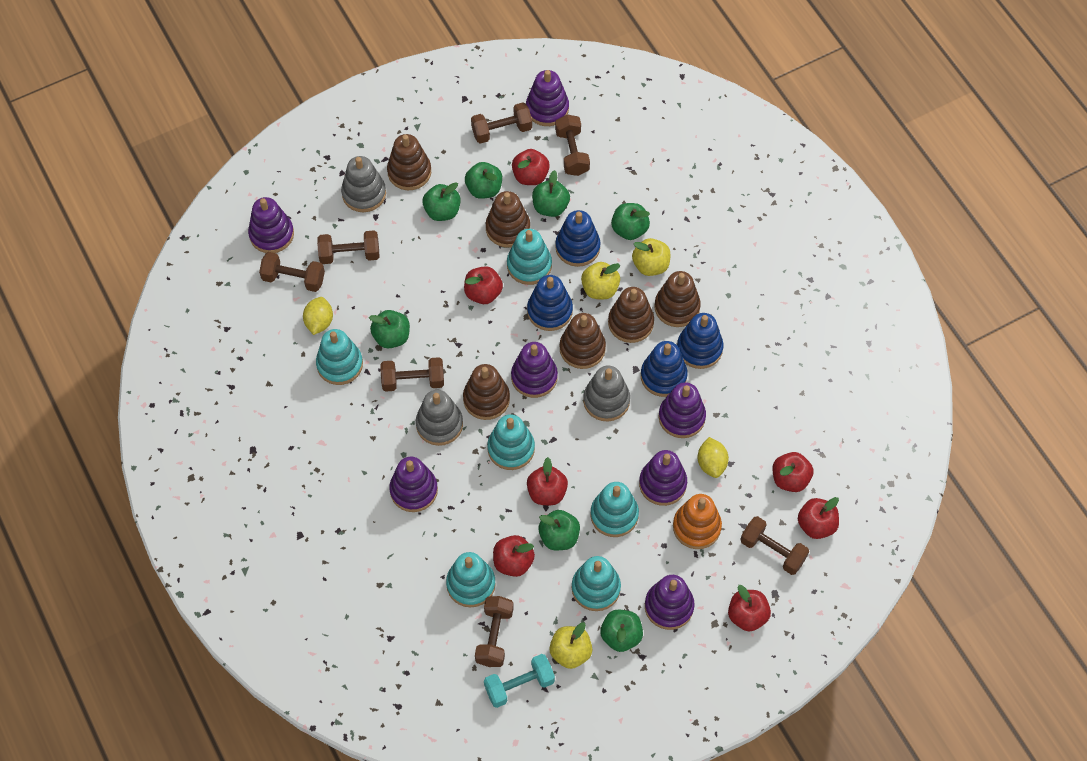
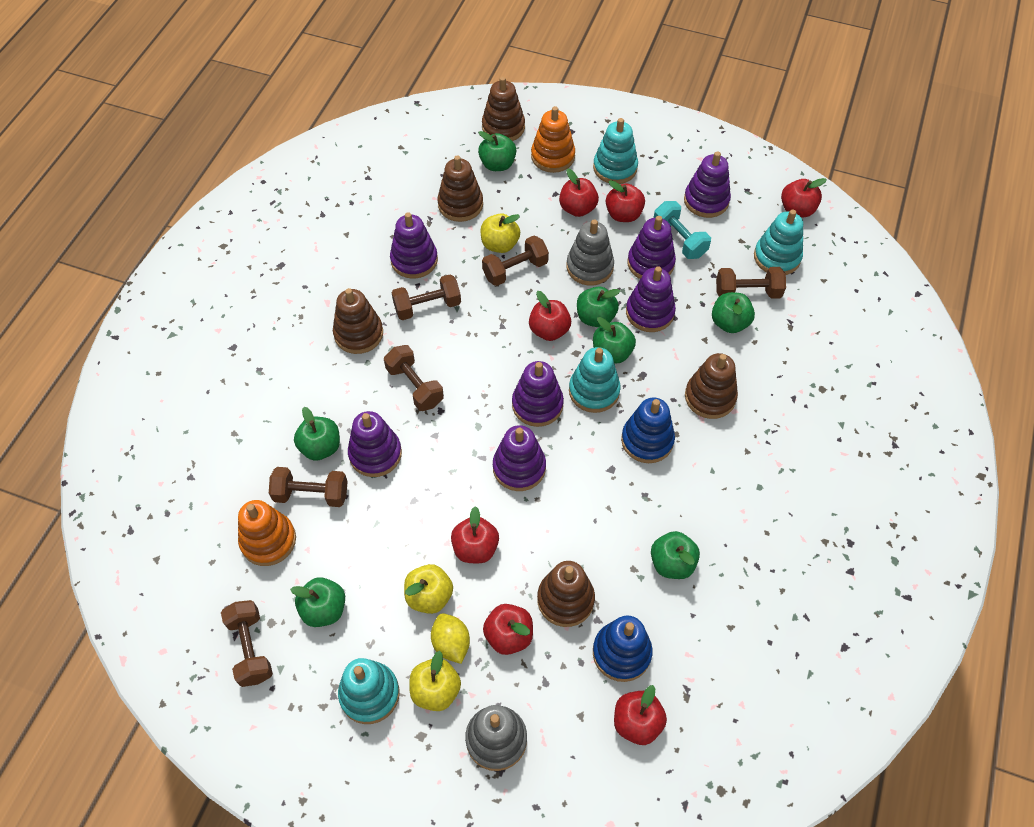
blue stacking toy: [527,275,573,331] [555,210,600,267] [641,341,688,397] [677,313,724,369] = 4 -> [593,616,653,682] [621,398,675,463] = 2
brown dumbbell: [259,252,325,292] [317,230,379,264] [381,357,444,392] [471,103,532,144] [475,596,514,667] [555,114,590,176] [740,516,809,575] = 7 -> [221,600,273,687] [269,467,347,507] [384,345,444,411] [391,274,461,320] [482,236,549,286] [716,267,786,299] = 6
brown stacking toy: [387,134,431,190] [463,364,510,420] [486,191,530,247] [560,313,606,369] [608,287,654,343] [654,271,701,327] = 6 -> [333,288,383,354] [437,155,483,222] [482,77,525,141] [537,561,595,627] [685,353,738,419] = 5
grey stacking toy: [341,156,386,212] [416,390,463,446] [583,366,630,421] = 3 -> [465,705,527,771] [567,219,614,286] = 2
orange stacking toy: [673,494,722,549] = 1 -> [238,500,296,566] [531,106,575,173] = 2
turquoise stacking toy: [316,329,363,385] [446,552,496,607] [487,414,535,470] [507,229,552,285] [572,556,621,611] [591,482,639,537] = 6 -> [338,658,400,724] [569,347,621,413] [593,118,638,184] [754,210,803,275] = 4
yellow lemon: [303,297,333,335] [697,437,729,478] = 2 -> [431,613,470,664] = 1

